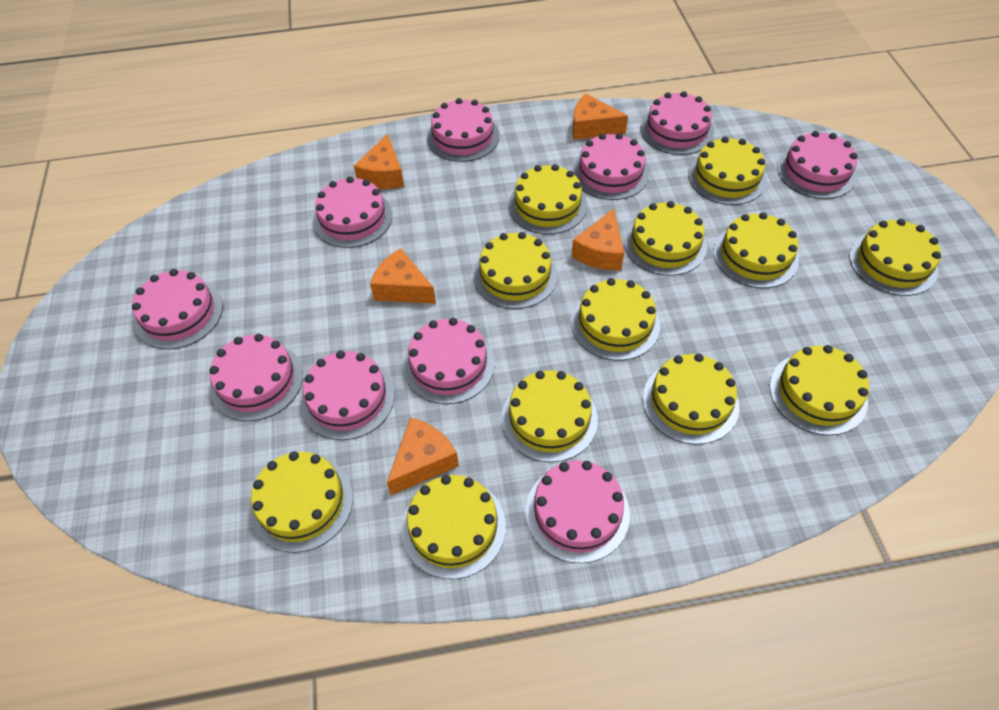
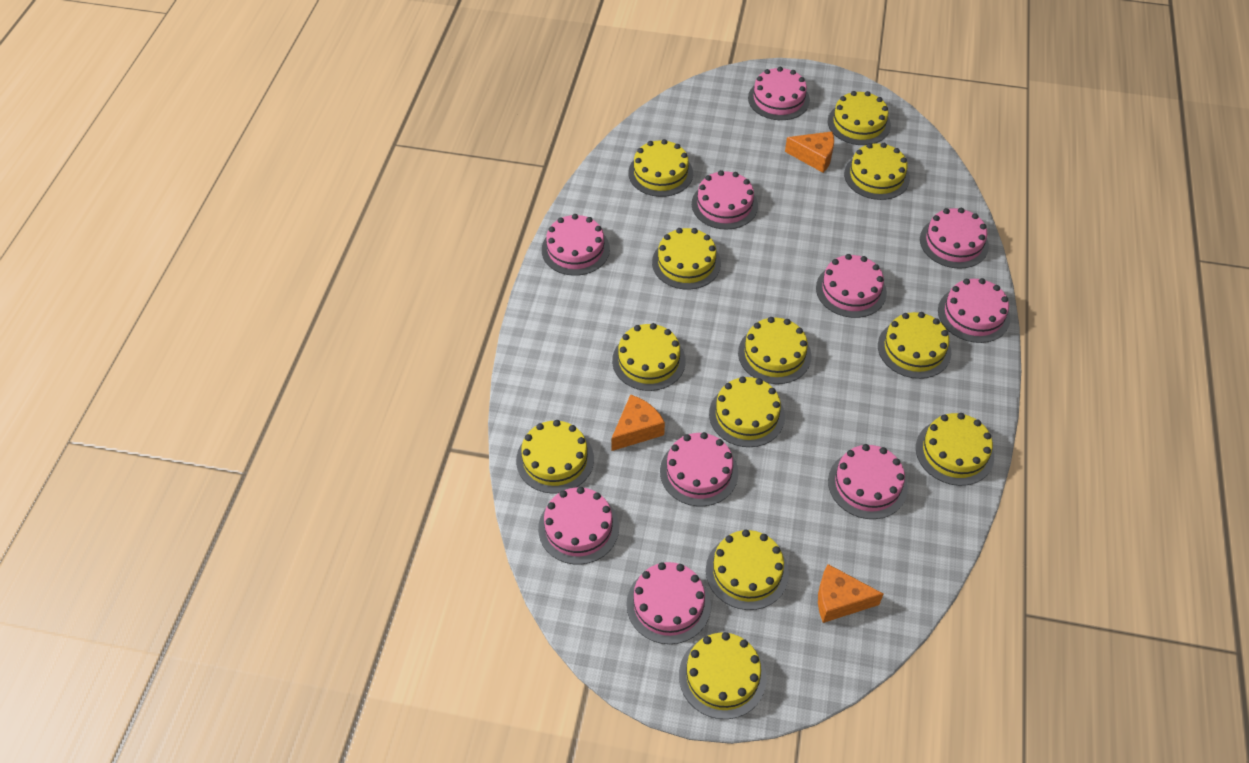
orange cheese: [354,134,404,189] [370,248,436,304] [387,417,459,495] [571,209,624,270] [572,94,628,140] = 5 -> [611,394,665,451] [785,131,834,173] [818,564,884,623] = 3

